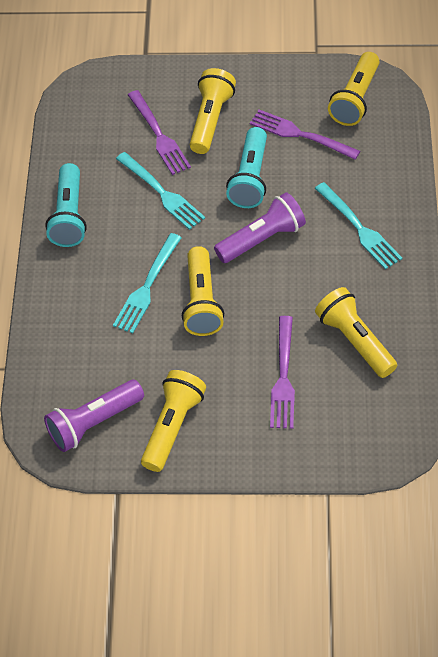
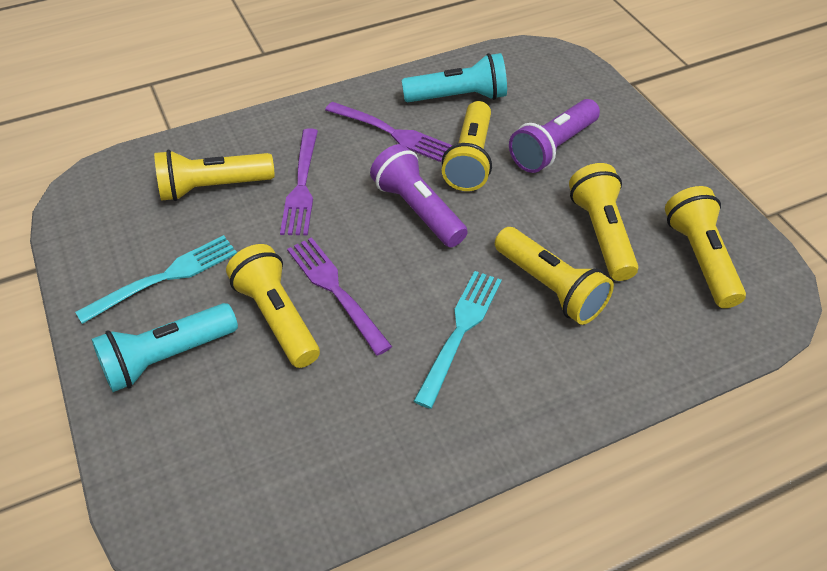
turquoise fork: [113,233,182,333] [116,152,205,230] [315,182,402,269] = 3 -> [75,235,237,324] [414,271,502,409] = 2
yellow flashlight: [141,370,206,472] [182,246,224,336] [190,68,236,154] [315,287,397,378] [328,52,380,126] = 5 -> [154,150,275,201] [226,244,320,368] [442,101,492,191] [495,227,614,325] [569,163,639,281] [665,186,746,308] = 6

